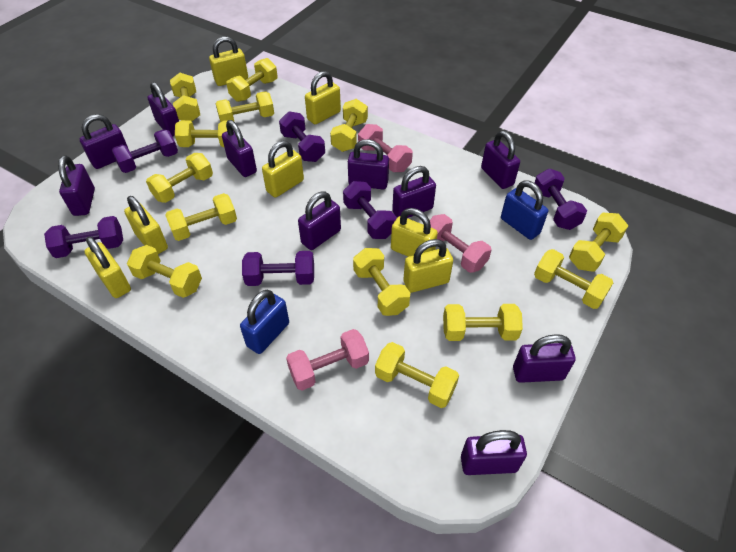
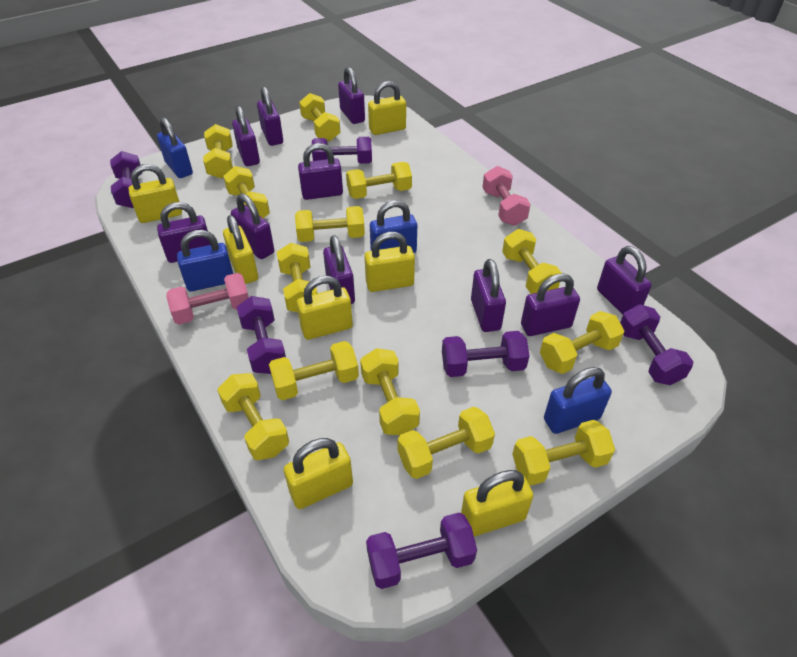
blue padlock: [240,290,289,354] [501,180,548,240] = 2 -> [157,117,193,178] [177,230,233,291] [370,200,417,253] [544,367,612,434] = 4
pink dumbbell: [286,329,369,390] [358,124,413,172] [430,214,491,273] = 3 -> [166,273,249,325] [482,166,531,226] = 2

